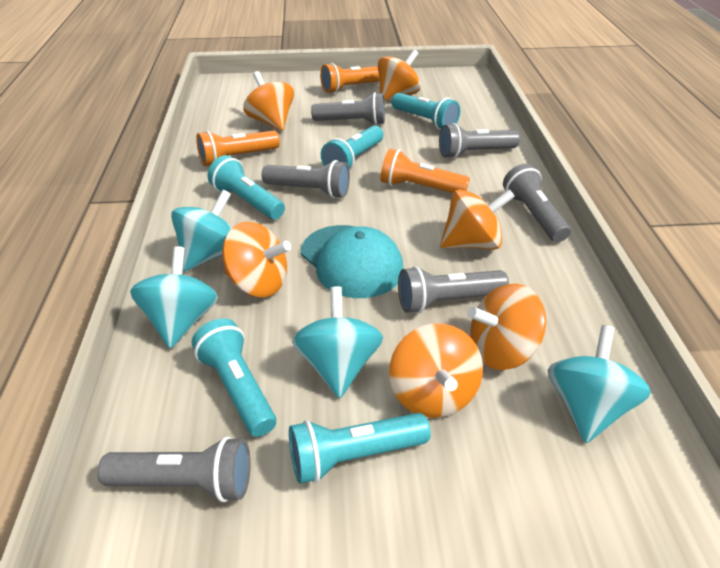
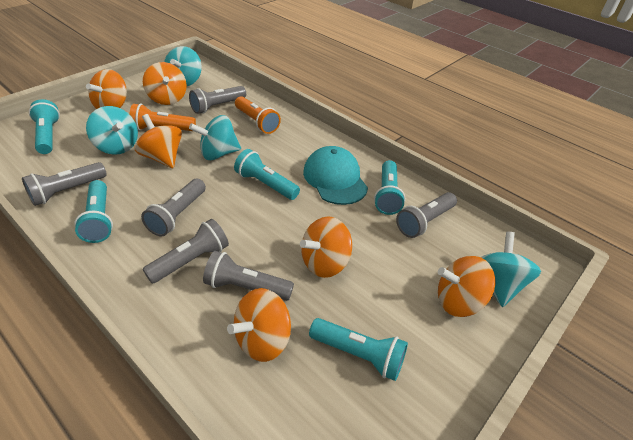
orange flashlight: [196,130,280,166] [320,63,380,93] [380,148,470,193] = 3 -> [129,104,196,131] [235,96,281,134] = 2

